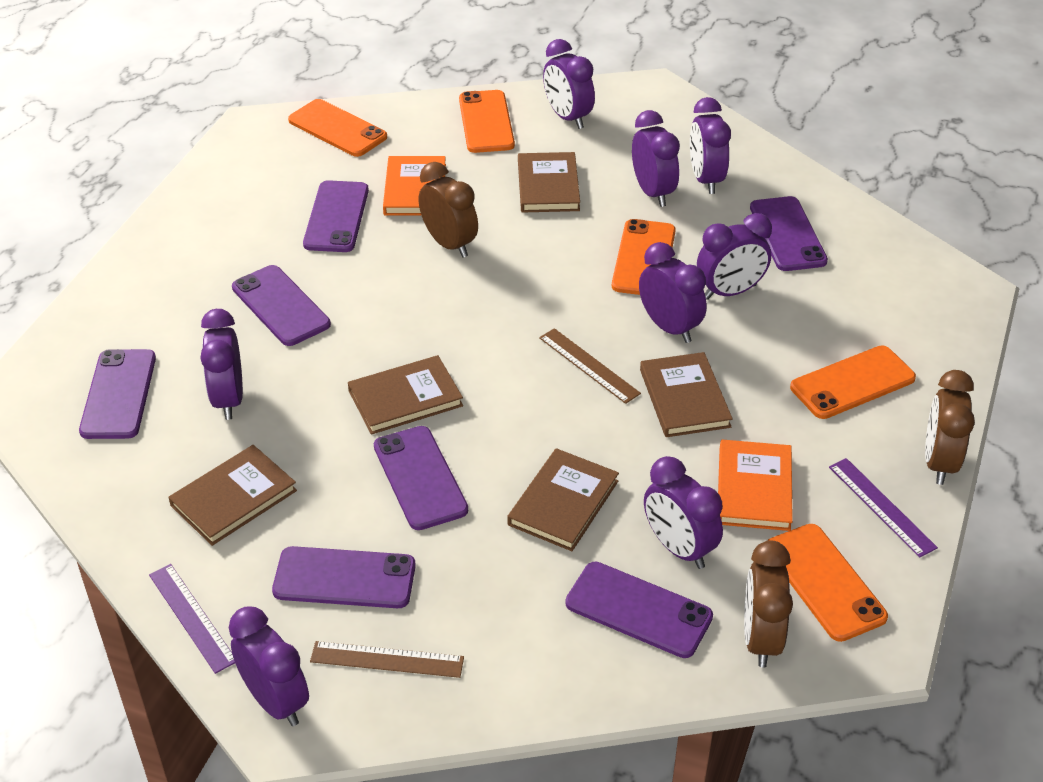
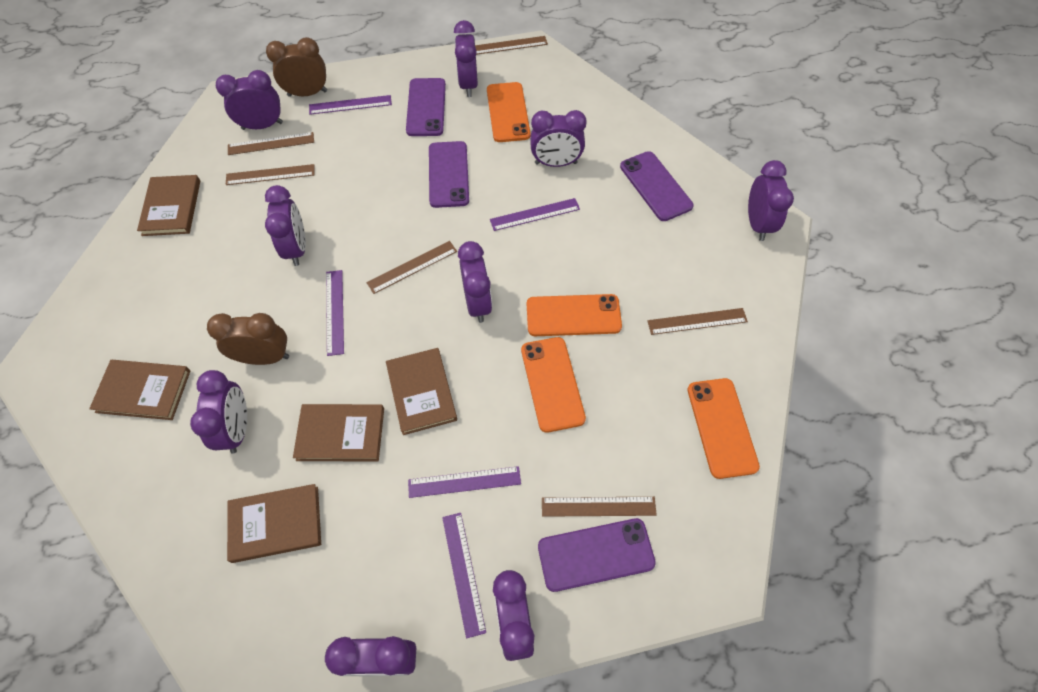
brown clock: [419,162,478,258] [744,540,793,668] [925,370,975,485] = 3 -> [207,313,289,365] [266,37,327,97] = 2
brown ruler: [310,641,464,678] [539,328,641,404] = 2 -> [226,164,315,185] [228,132,314,155] [366,241,457,294] [475,36,548,55] [542,497,657,517] [647,308,748,335] = 6
orange book: [383,156,446,215] [718,439,793,531] = 2 -> none = 0
orange phone: [288,99,387,157] [459,90,515,153] [612,219,676,295] [767,524,888,642] [790,346,916,419] = 5 -> [487,82,531,142] [521,337,586,433] [527,294,622,336] [688,378,760,479] = 4
purple clock: [200,309,243,420] [229,607,309,726] [543,39,595,129] [632,110,680,207] [639,242,707,343] [644,456,723,569] [690,97,731,194] [697,213,772,300] = 8 -> [190,370,247,454] [216,70,283,130] [265,185,306,266] [325,636,416,676] [454,20,478,97] [458,241,492,323] [493,570,534,661] [530,110,587,167] [748,160,794,241] = 9
purple phone: [79,349,156,439] [232,265,331,346] [272,546,416,608] [303,180,369,252] [374,426,468,530] [565,562,713,658] [750,196,828,271] = 7 -> [406,78,446,136] [429,141,469,208] [538,518,656,592] [620,151,694,221] = 4
purple ruler: [149,564,235,674] [829,458,938,558] = 2 -> [309,95,392,115] [326,270,344,356] [408,466,521,498] [442,513,486,638] [490,198,580,231] = 5

